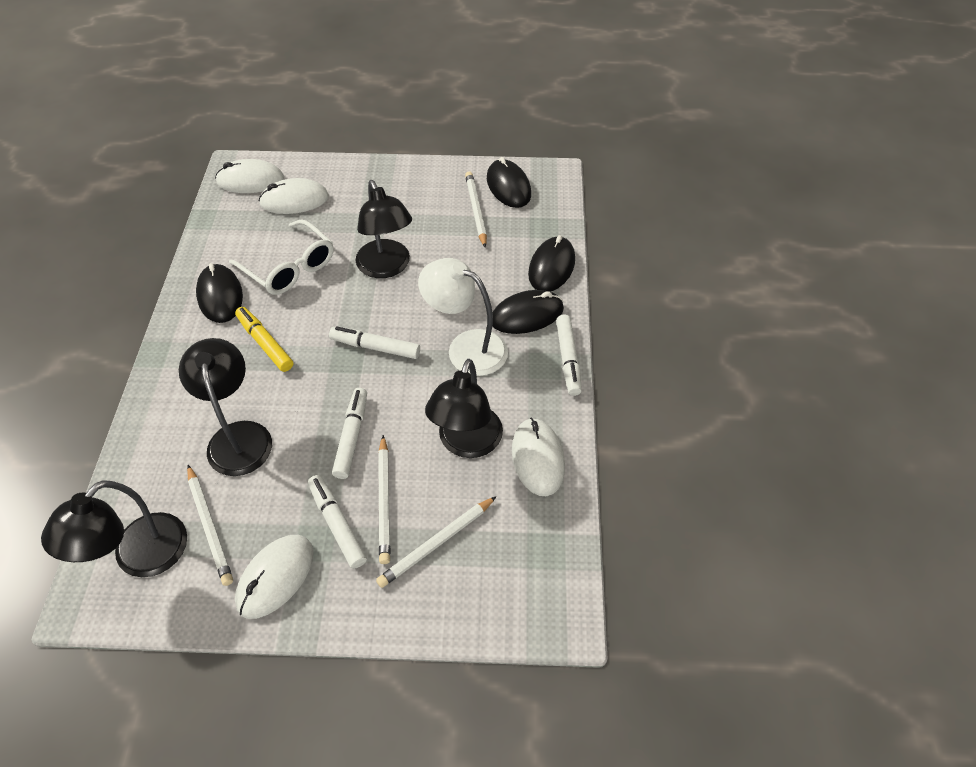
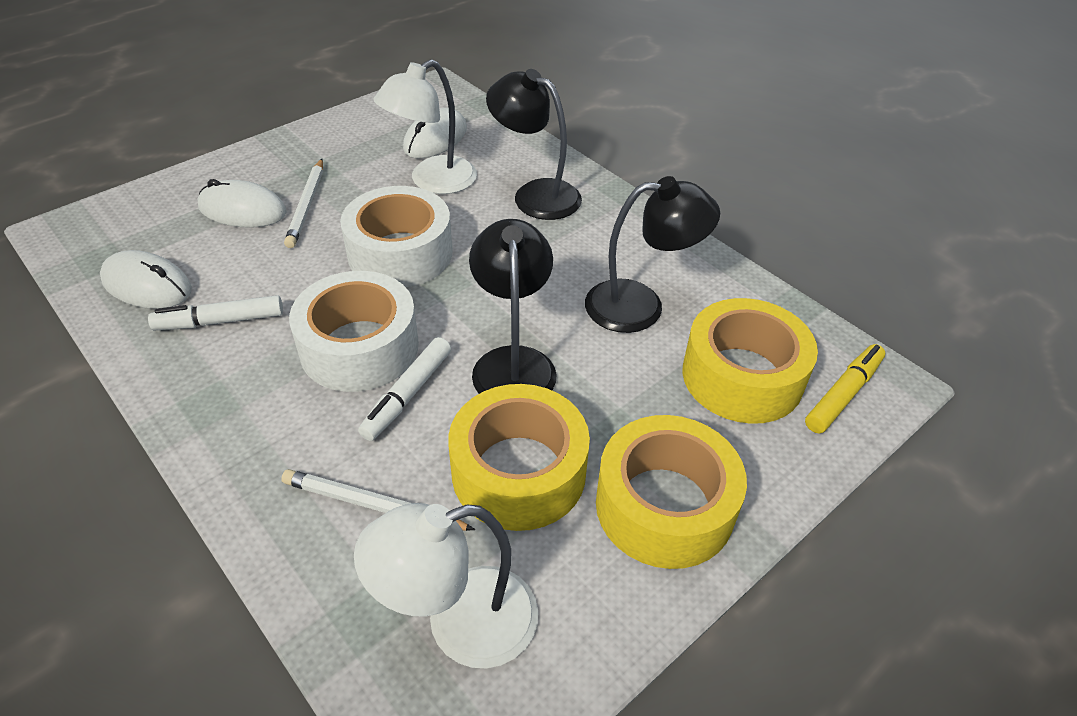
black lamp: [41,480,187,577] [179,338,272,476] [355,180,412,278] [425,359,503,458] = 4 -> [469,219,556,394] [486,69,582,220] [585,176,720,333] = 3
black mouse: [196,263,243,323] [487,157,531,208] [493,290,564,334] [528,235,575,292] = 4 -> none = 0
white glasses: [229,219,334,295] = 1 -> none = 0
white lamp: [418,258,508,376] = 1 -> [354,503,538,668] [373,59,477,194] = 2
white marker: [308,475,367,569] [329,326,420,359] [332,388,367,479] [556,314,582,396] = 4 -> [148,295,283,331] [358,337,451,441] = 2
white mouse: [215,159,284,193] [235,535,314,619] [259,178,329,214] [512,417,565,496] = 4 -> [100,250,192,309] [198,179,287,228] [403,108,467,158] = 3
white pencil: [187,465,233,586] [376,496,497,588] [378,435,390,564] [465,172,487,248] = 4 -> [281,469,475,531] [284,159,323,248] = 2
white tape: none = 0 -> [289,271,419,392] [340,186,452,287] = 2
yellow tape: none = 0 -> [448,384,590,531] [596,415,747,569] [683,298,818,424] = 3

